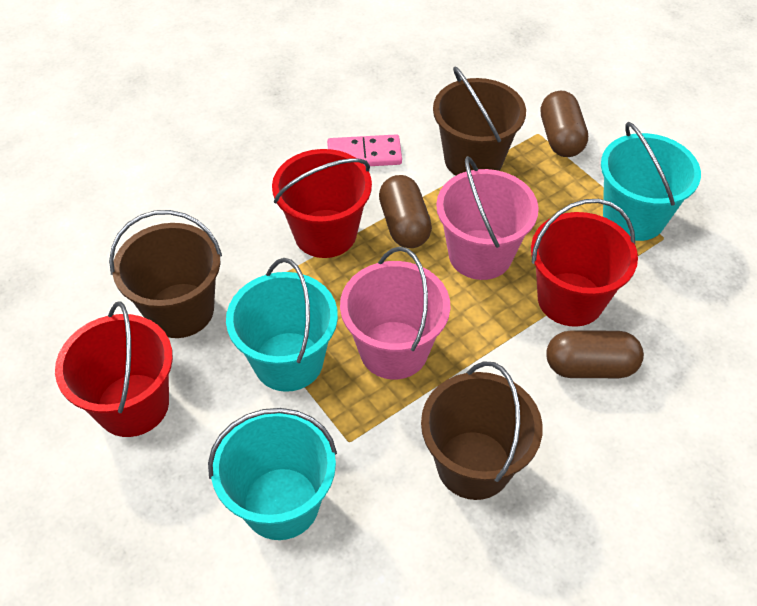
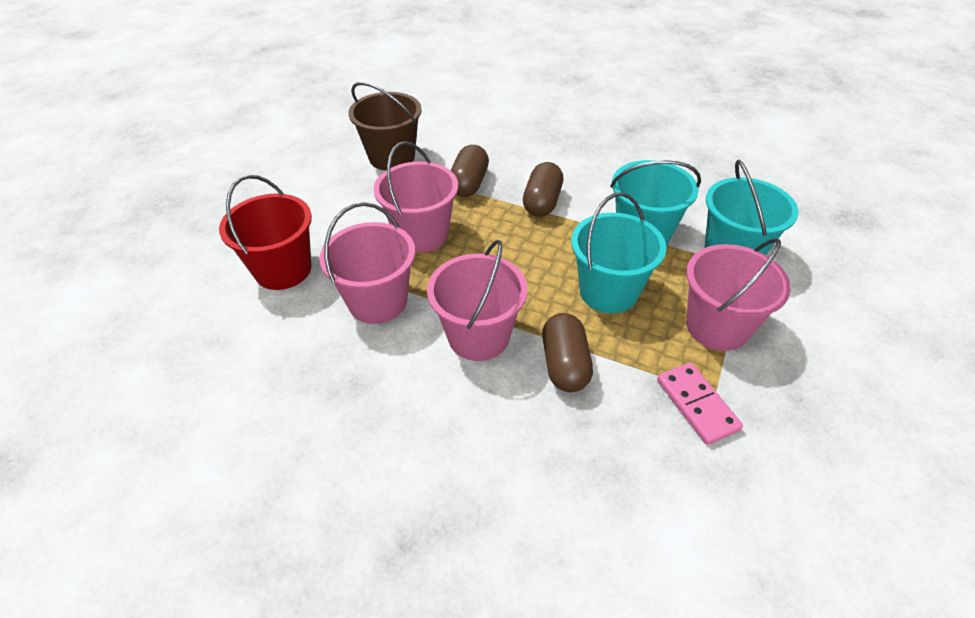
brown bucket: [109,210,222,338] [421,361,543,500] [433,67,526,175] = 3 -> [348,82,422,171] = 1
pink bucket: [340,247,450,379] [436,156,539,280] = 2 -> [319,202,415,324] [373,141,458,253] [427,240,527,361] [686,238,791,351] = 4
red bucket: [55,301,173,437] [272,149,372,258] [531,199,638,327] = 3 -> [219,175,312,290] = 1

